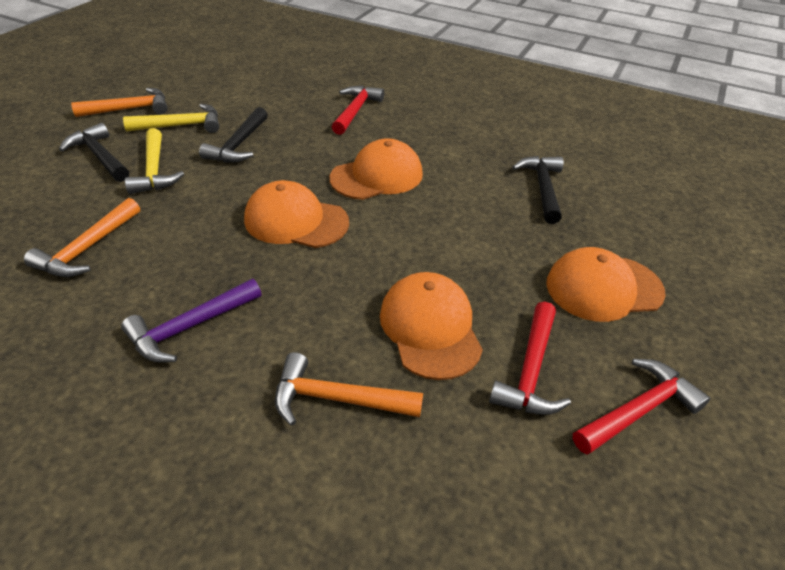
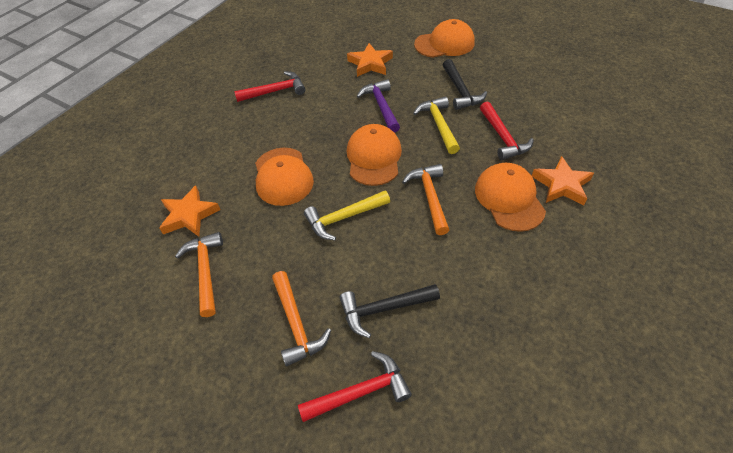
black hammer: [59,123,129,182] [199,107,268,163] [512,156,564,224] = 3 -> [340,284,440,338] [443,59,487,110] = 2
orange star: none = 0 -> [159,185,220,237] [347,43,393,77] [532,156,594,205] = 3

